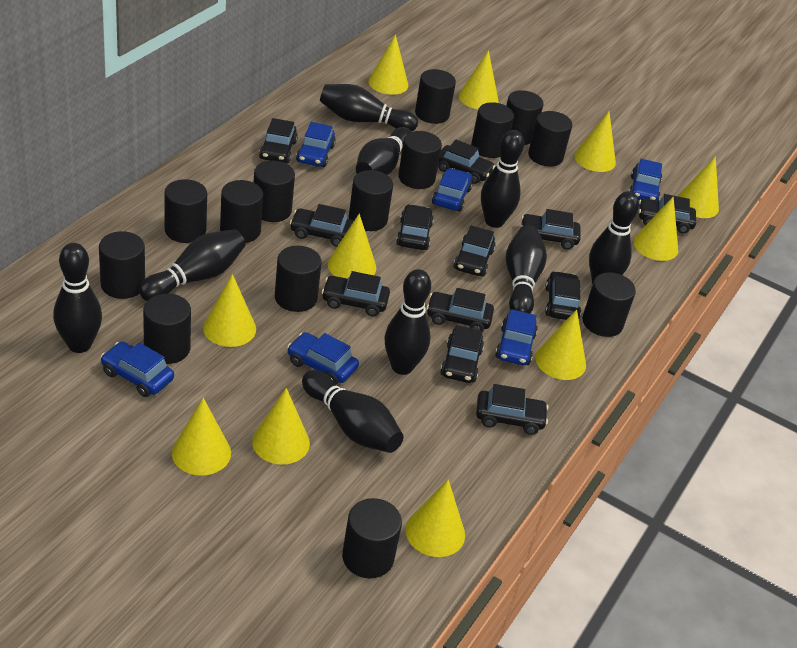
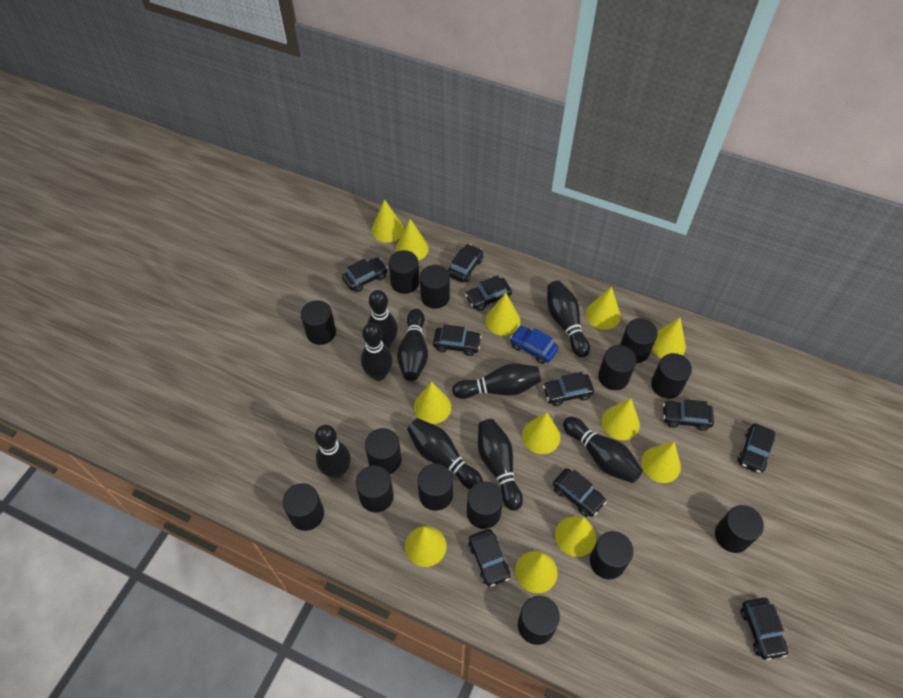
black car: [259,118,298,163] [290,204,354,247] [322,271,390,317] [396,204,434,250] [426,288,494,331] [438,140,495,184] [440,325,484,383] [453,225,496,277] [476,384,548,435] [521,209,580,249] [545,271,581,320] [639,194,696,233] = 12 -> [342,257,388,292] [433,324,482,356] [448,244,483,282] [465,275,512,311] [468,529,511,587] [543,372,594,406] [553,468,606,517] [663,399,714,431] [737,424,776,473] [741,598,788,660] = 10
blue car: [101,341,174,397] [287,332,359,385] [296,122,336,167] [432,168,473,212] [495,309,538,366] [629,159,662,201] = 6 -> [510,326,559,364] = 1
yellow cone: [172,398,231,476] [203,274,256,347] [252,388,310,465] [328,213,376,279] [368,34,408,95] [405,479,465,557] [459,50,499,109] [535,309,586,380] [574,111,616,172] [633,196,678,261] [678,156,719,218] = 11 -> [372,199,404,243] [396,219,429,261] [405,526,446,567] [414,382,451,424] [485,293,520,336] [515,551,558,593] [522,412,561,454] [555,516,596,557] [586,286,621,330] [601,398,640,440] [641,442,681,483] [652,317,686,358] = 12

